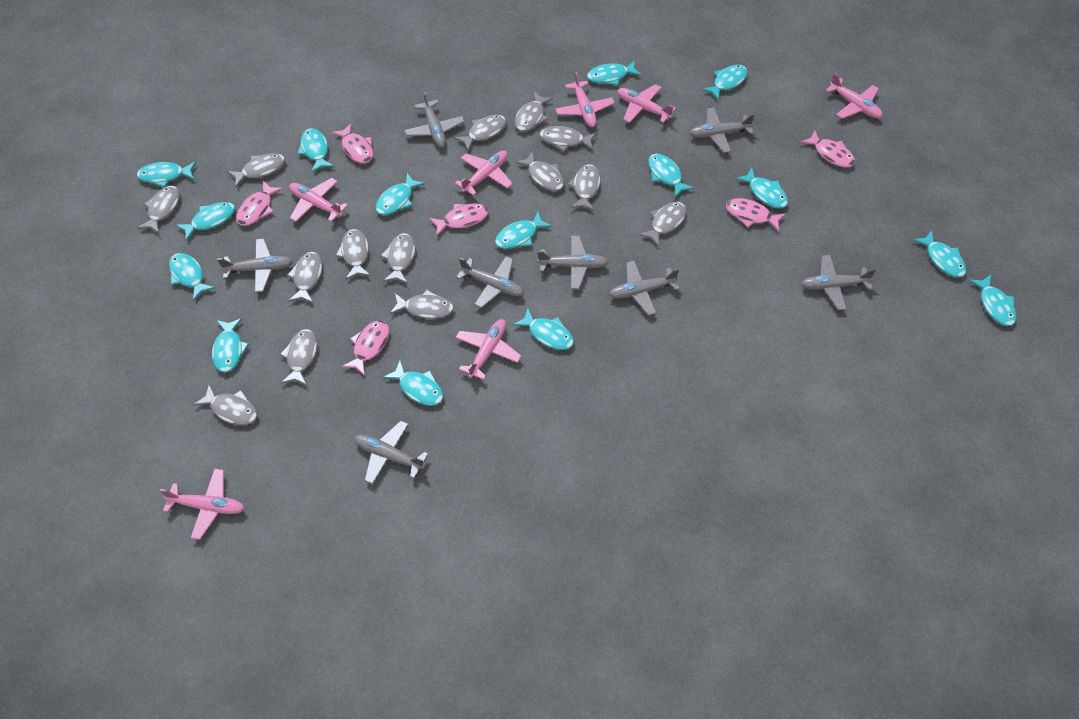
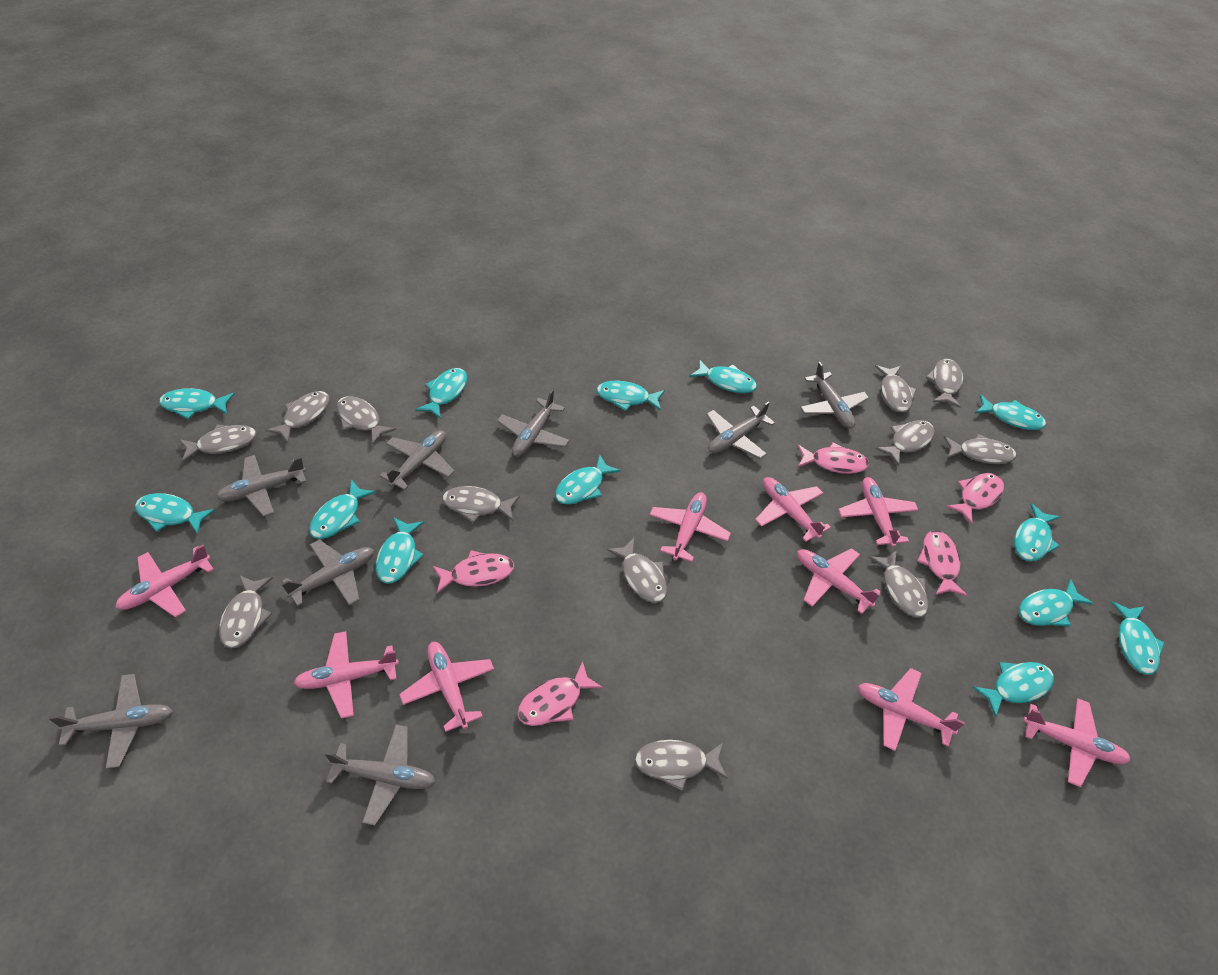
grey fish: [137,186,180,234] [193,385,258,425] [227,153,285,187] [280,329,317,385] [287,252,323,303] [335,229,371,280] [380,233,416,284] [390,289,454,319] [454,115,506,151] [514,91,553,132] [515,151,564,191] [539,126,597,152] [567,164,601,211] [639,202,687,247] = 14 -> [179,424,257,462] [219,575,273,648] [266,391,330,443] [336,396,396,444] [442,486,520,523] [607,538,667,603] [634,740,727,791] [869,550,928,617] [875,365,917,413] [876,420,935,466] [925,359,963,408] [944,434,1017,464] = 12
pink fish: [236,181,283,226] [331,123,373,163] [342,320,389,376] [429,203,489,236] [726,198,786,231] [800,130,855,167] = 6 -> [433,550,514,594] [517,661,603,726] [798,442,869,474] [917,530,968,597] [946,473,1004,524] = 5
pink plane: [160,469,244,540] [289,178,348,222] [455,151,513,196] [455,319,521,380] [555,72,615,127] [617,84,676,123] [826,73,883,119] = 7 -> [115,545,214,617] [294,631,399,719] [399,642,494,732] [649,492,731,562] [755,477,831,542] [797,548,881,614] [838,477,918,548] [858,668,965,751] [1023,698,1131,787] = 9
turquoise fish: [137,161,196,187] [169,253,215,301] [176,202,235,241] [212,318,249,373] [297,128,334,173] [375,173,425,215] [383,361,443,406] [495,212,552,249] [513,308,574,350] [587,60,642,86] [648,154,694,197] [701,65,748,101] [735,168,788,208] [913,230,966,278] [968,275,1016,326] = 15 -> [135,493,215,534] [159,388,235,419] [309,480,376,539] [376,517,424,584] [416,368,467,419] [555,455,621,505] [596,381,665,411] [690,359,757,393] [972,662,1054,717] [975,395,1046,430] [1014,503,1060,561] [1019,579,1094,627] [1111,602,1165,675] = 13

